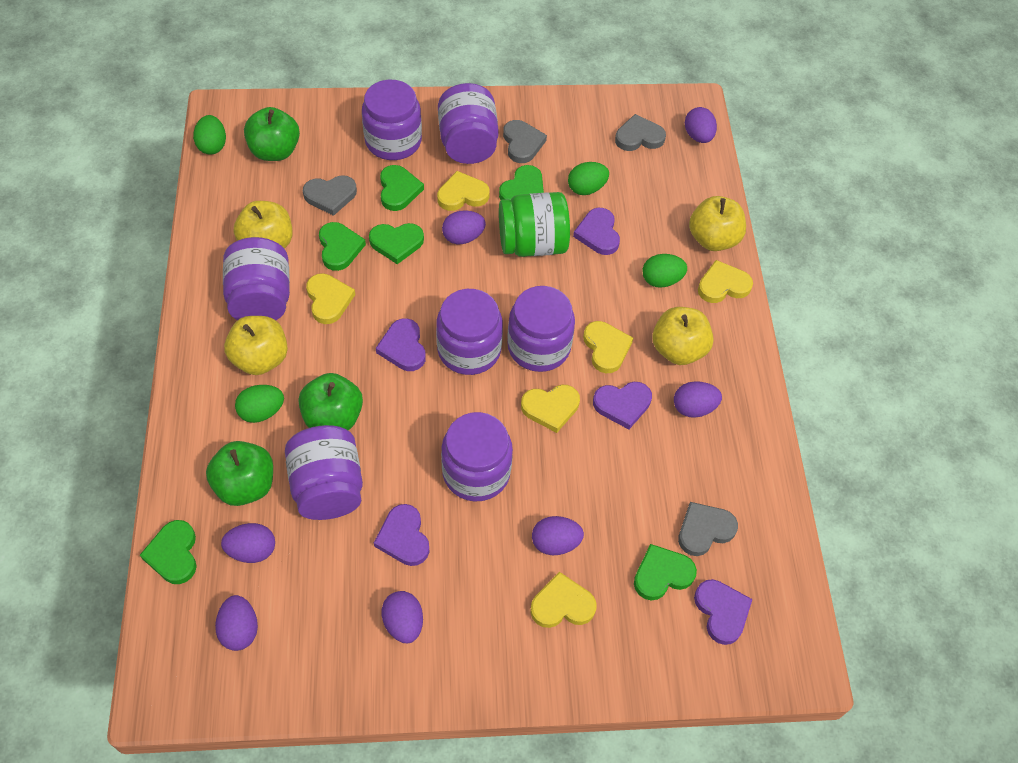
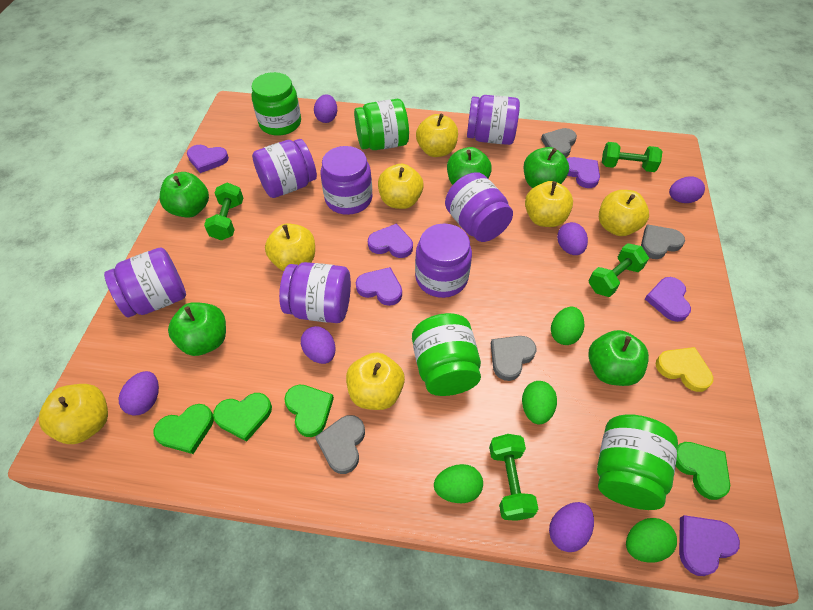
green apple: [206,441,273,506] [244,107,300,161] [298,373,363,431] = 3 -> [160,172,209,218] [168,302,226,356] [447,147,492,185] [524,147,569,188] [588,330,649,386] = 5
green dumbbell: none = 0 -> [204,183,243,241] [489,434,538,521] [589,243,649,297] [602,142,662,172] = 4
green heart: [140,520,197,584] [319,222,366,271] [369,223,424,264] [380,165,424,211] [499,165,544,200] [634,544,697,600] = 6 -> [154,404,214,454] [213,393,272,442] [284,385,334,437] [676,442,730,500] = 4
green jar: [499,192,570,257] = 1 -> [252,72,301,136] [354,99,409,150] [412,313,481,396] [597,414,678,510] = 4
purple egg: [215,595,258,651] [221,523,275,563] [381,591,423,643] [442,210,486,244] [532,516,584,555] [674,381,722,418] [685,107,717,143] = 7 -> [119,371,159,416] [301,326,336,364] [314,94,337,123] [549,502,594,552] [557,222,588,255] [669,176,705,203] = 6
purple heart: [374,504,429,566] [376,318,426,371] [573,208,620,255] [593,382,652,429] [694,579,753,645] = 5 -> [187,145,229,173] [356,267,402,306] [368,224,413,258] [566,157,600,188] [645,277,691,322] [679,515,740,576] = 6
yellow apple: [224,316,288,375] [234,201,292,249] [652,307,714,365] [689,196,746,251] = 4 -> [39,384,108,444] [265,223,315,271] [346,352,405,410] [378,164,424,209] [416,113,458,157] [525,181,573,227] [599,190,649,236] = 7
yellow heart: [306,273,355,324] [437,171,490,211] [521,385,580,433] [530,572,597,628] [583,321,633,373] [698,260,753,303] = 6 -> [656,347,713,392] = 1

